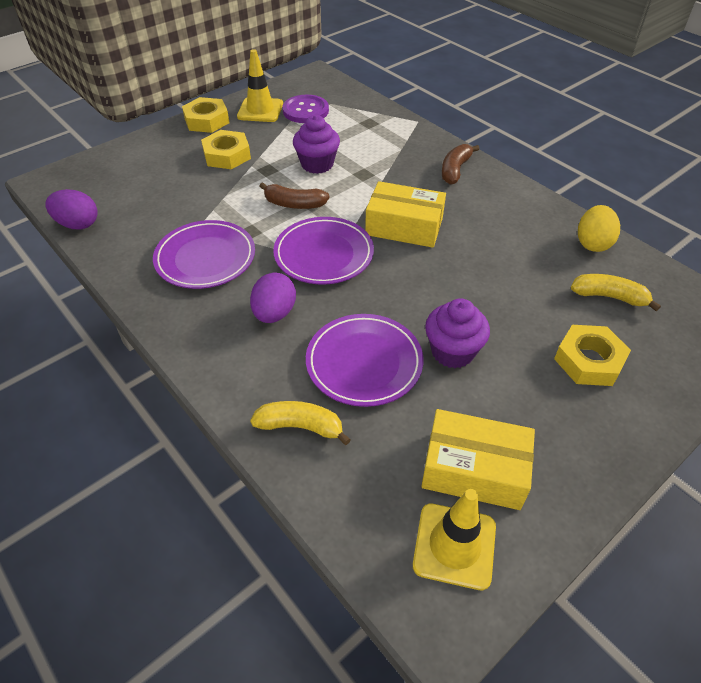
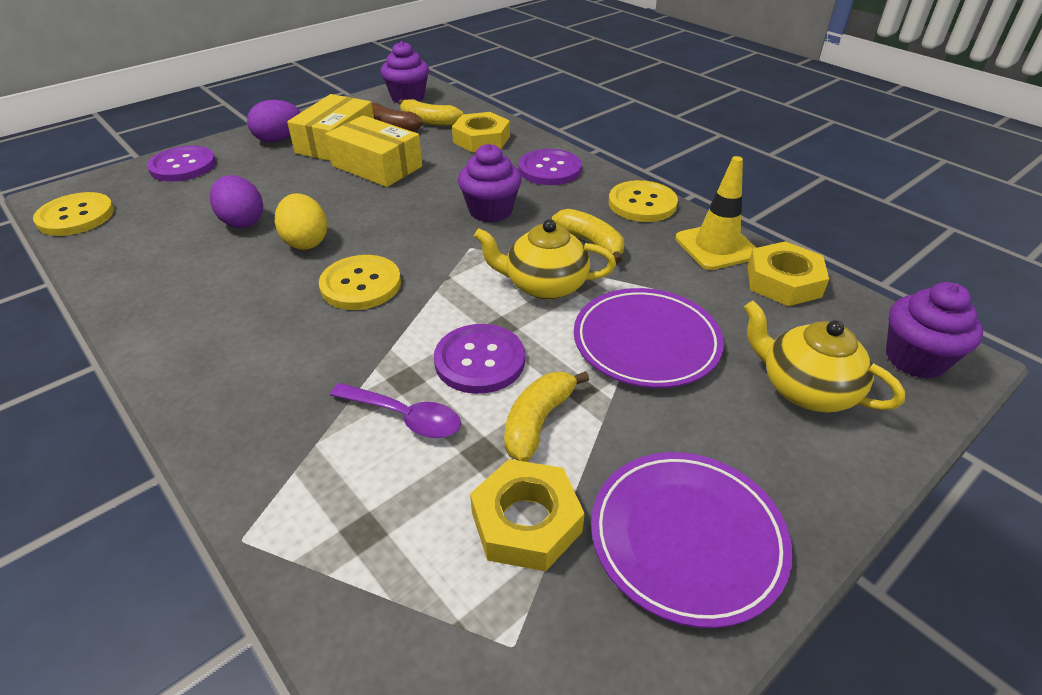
brown banana: [259,182,329,209] [442,144,479,185] = 2 -> [372,103,423,132] = 1
purple button: [282,95,329,123] = 1 -> [147,145,216,182] [434,324,525,394] [518,149,582,185] = 3
purple cupcake: [293,115,340,174] [425,299,490,368] = 2 -> [381,41,429,103] [458,144,522,222] [886,282,983,379] = 3
purple plate: [153,220,255,289] [273,217,374,285] [306,314,423,407] = 3 -> [574,288,724,388] [591,452,793,628] = 2
purple spoon: none = 0 -> [330,383,461,438] = 1
yellow banana: [250,401,351,445] [571,274,661,311] = 2 -> [398,99,463,126] [504,371,589,462] [552,209,624,264] = 3
yellow button: none = 0 -> [33,192,114,236] [319,255,401,310] [609,180,678,222] = 3
yellow teapot: none = 0 -> [474,219,616,300] [744,301,905,412] = 2
yellow traffic cone: [237,49,283,122] [413,489,496,590] = 2 -> [675,156,756,270] = 1

